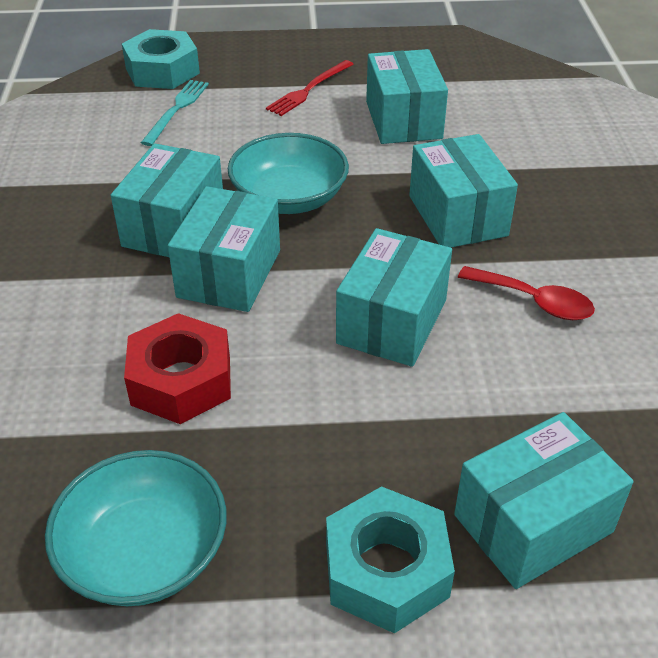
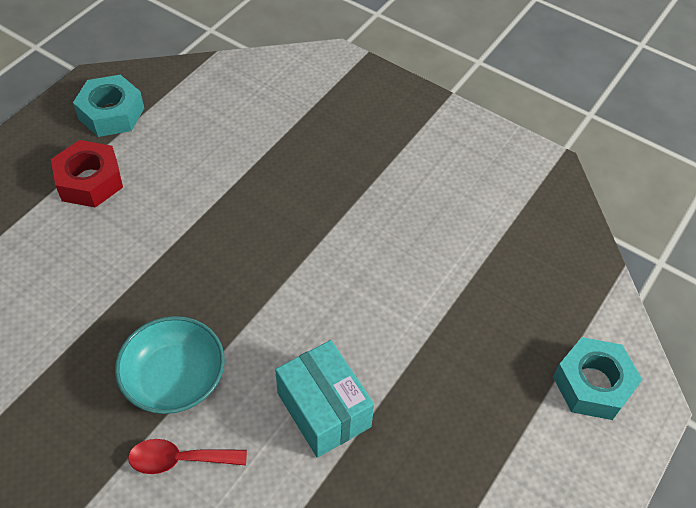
red fork: [266,60,354,116] = 1 -> none = 0
turquoise bowl: [45,450,227,606] [228,133,349,214] = 2 -> [115,316,225,414] = 1
turquoise box: [111,143,223,257] [168,186,280,312] [336,228,452,367] [366,49,448,144] [409,134,518,248] [454,412,634,589] = 6 -> [275,340,374,458] = 1
turquoise fork: [141,80,209,146] = 1 -> none = 0

